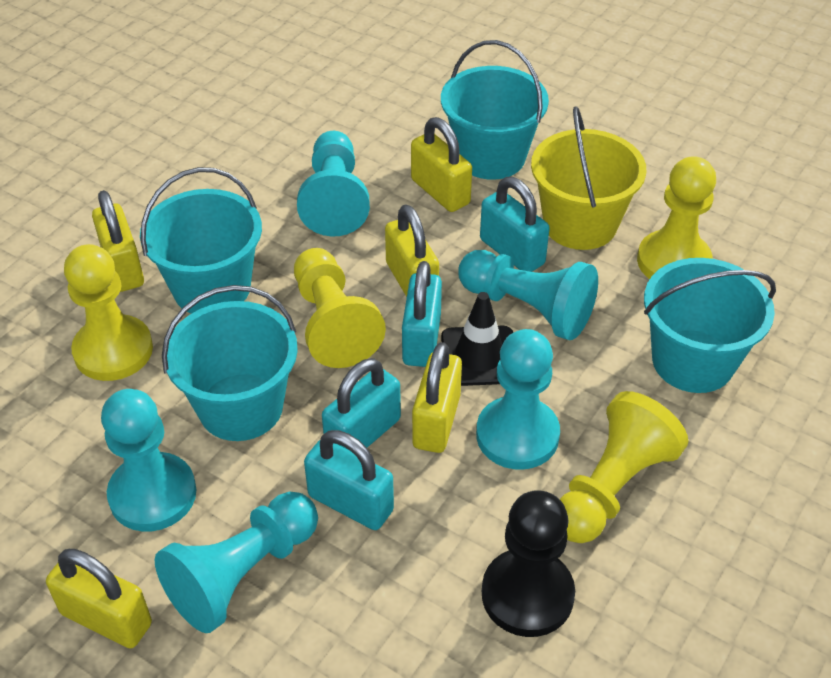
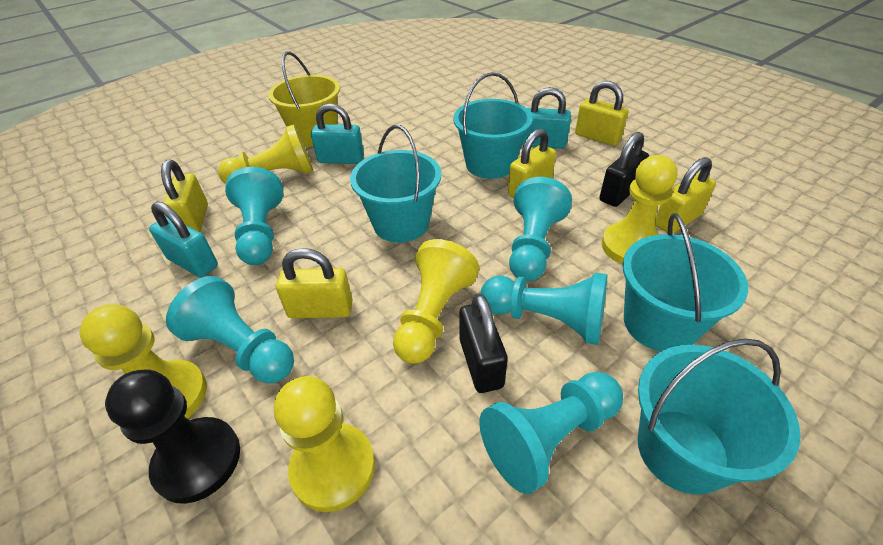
black padlock: none = 0 -> [459,294,508,393] [599,132,649,207] = 2
black traffic cone: [441,292,513,386] = 1 -> none = 0
turquoise padlock: [304,430,394,530] [322,358,401,451] [402,261,442,367] [480,177,550,272] = 4 -> [149,202,218,278] [311,103,364,164] [522,87,571,149] = 3
yellow pawn: [64,244,153,381] [294,248,386,368] [560,391,688,543] [637,156,716,279] = 4 -> [79,304,207,419] [218,124,313,184] [274,376,375,512] [393,239,479,364] [601,155,678,264] = 5

